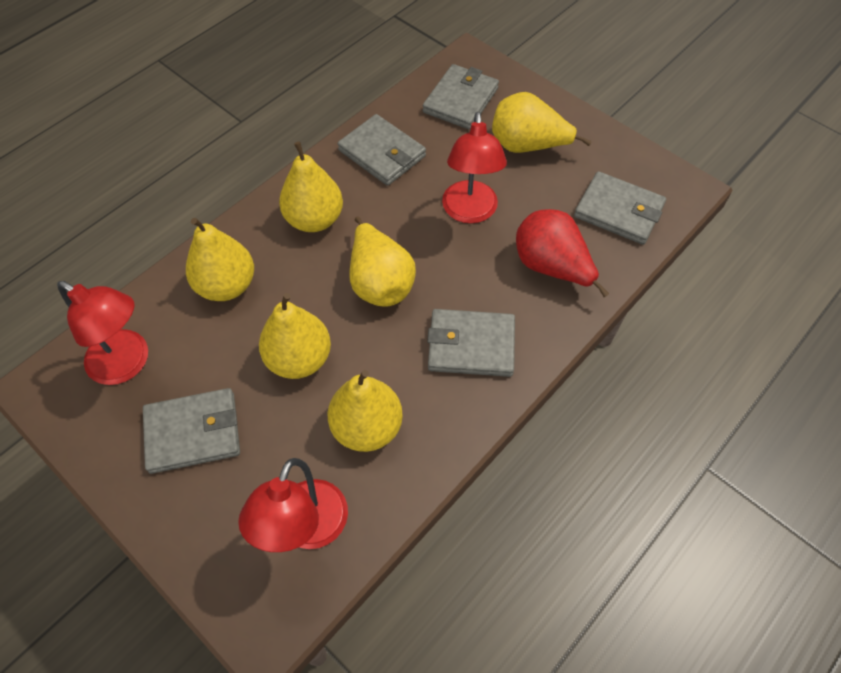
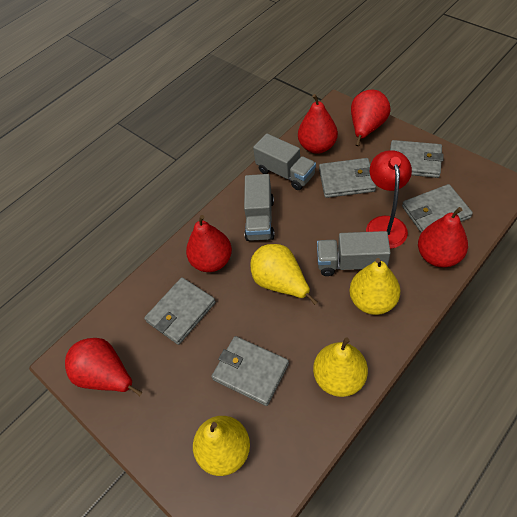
grey truck: none = 0 -> [244,174,275,241] [253,134,316,190] [317,231,391,276] = 3
red lamp: [57,281,148,385] [238,458,348,552] [442,112,507,224] = 3 -> [366,150,412,249] = 1
red pear: [516,209,609,297] = 1 -> [65,338,143,396] [186,215,232,272] [298,94,338,154] [351,90,390,146] [418,207,468,267] = 5
yellow pear: [186,218,254,301] [259,293,331,379] [279,141,343,232] [328,370,403,452] [350,216,416,307] [492,92,591,153] = 6 -> [193,416,250,476] [250,244,318,305] [313,337,368,397] [349,258,400,315] = 4

